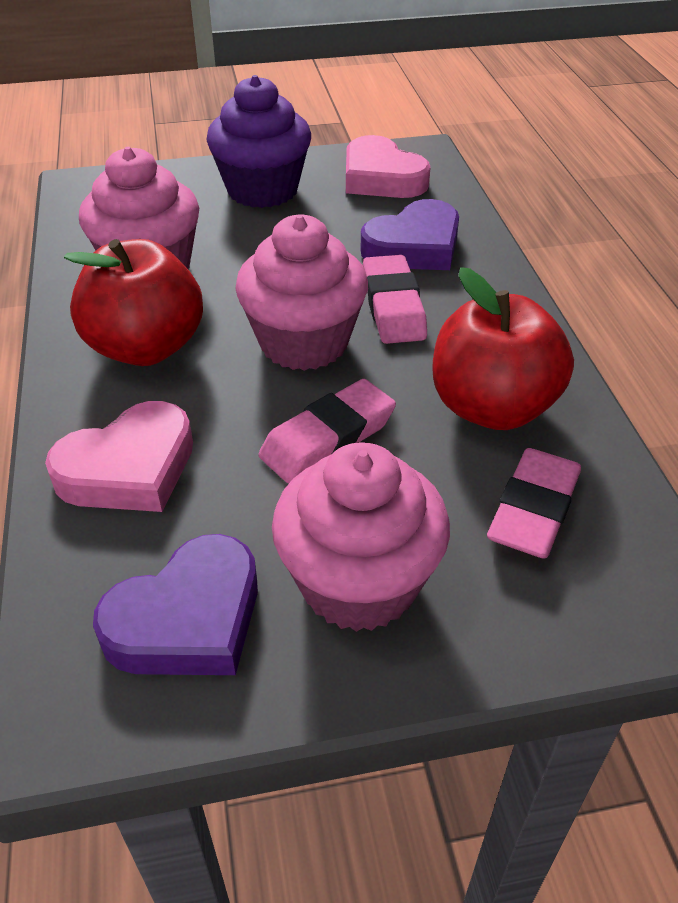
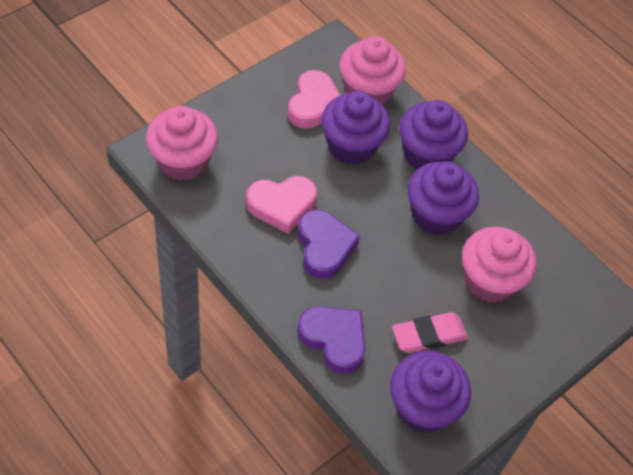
pink eraser: [258,379,396,483] [363,255,427,344] [487,448,581,559] = 3 -> [392,312,468,353] = 1
purple cupcake: [206,75,311,208] = 1 -> [321,91,391,165] [390,351,471,433] [399,100,468,169] [407,161,479,235] = 4
red apple: [64,239,203,366] [433,267,574,430] = 2 -> none = 0

